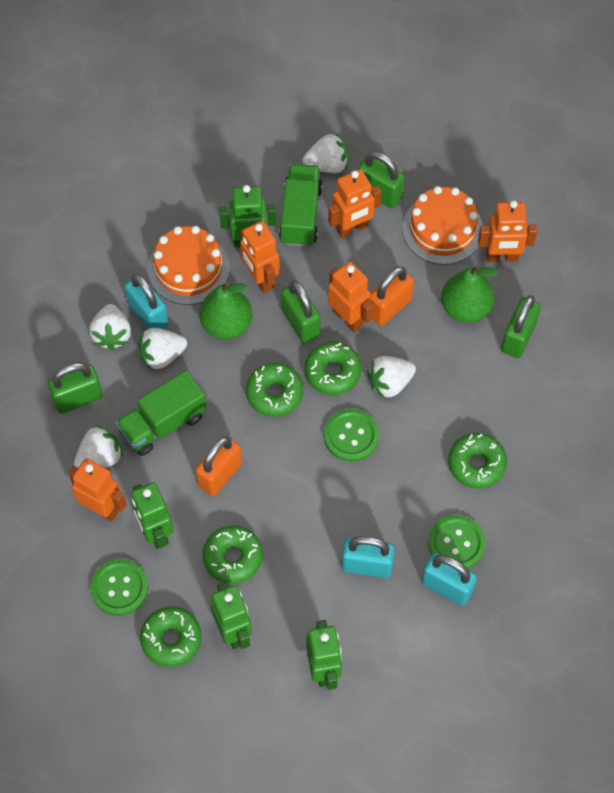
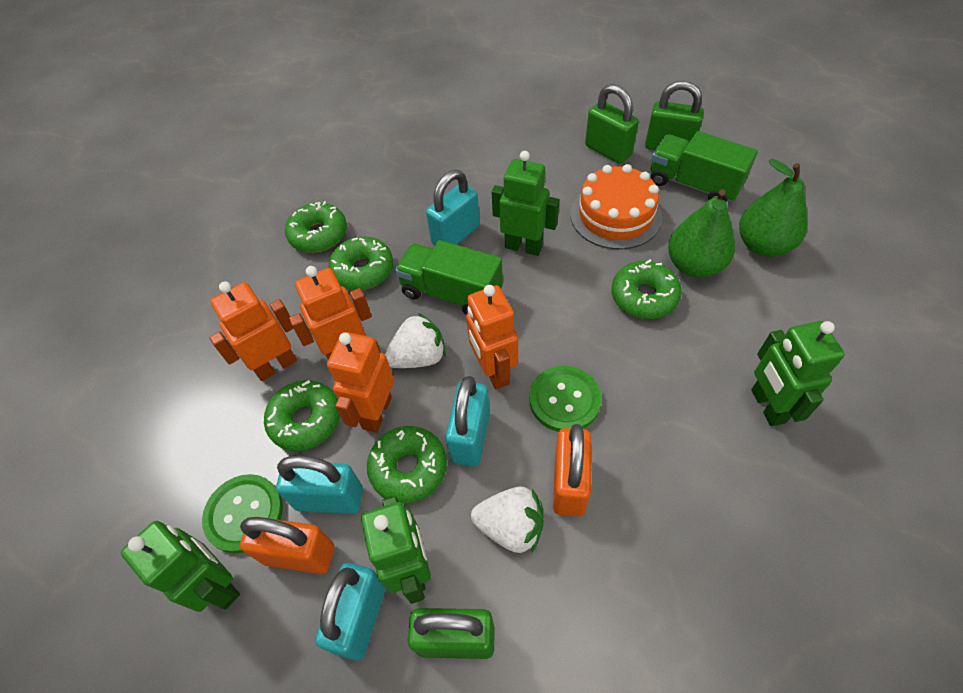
green button: [90,559,148,616] [324,409,379,462] [428,515,486,569] = 3 -> [202,474,283,553] [529,366,602,432] = 2
green padlock: [48,362,103,414] [281,280,321,343] [358,151,405,208] [501,295,541,358] = 4 -> [408,608,495,659] [585,84,639,164] [645,81,704,150] = 3
orange cake: [148,226,230,305] [402,186,483,265] = 2 -> [570,164,662,249] = 1
orange robot: [69,458,127,521] [240,221,280,293] [328,169,381,238] [328,261,374,332] [478,200,537,262] = 5 -> [210,281,297,381] [289,266,372,360] [327,332,394,433] [466,285,518,389] = 4
turquoise padlock: [124,273,169,329] [341,536,395,578] [421,553,477,606] = 3 -> [276,456,363,514] [315,563,386,661] [426,170,480,245] [445,376,490,467] = 4
white strawberry: [74,425,123,468] [89,304,131,350] [139,328,187,370] [302,133,348,173] [367,356,416,398] = 5 -> [385,313,446,368] [471,486,544,553] = 2

